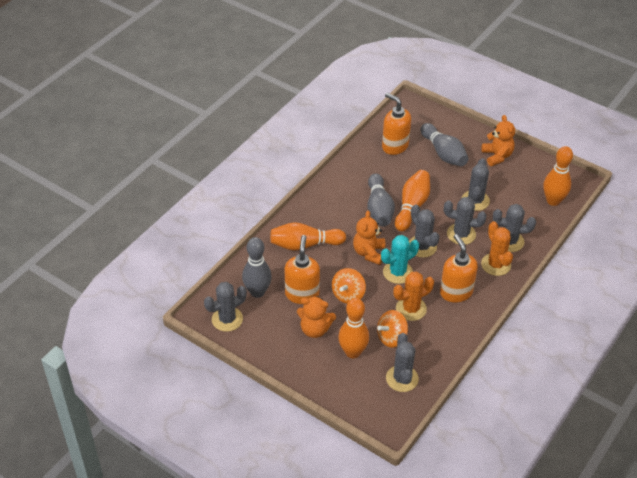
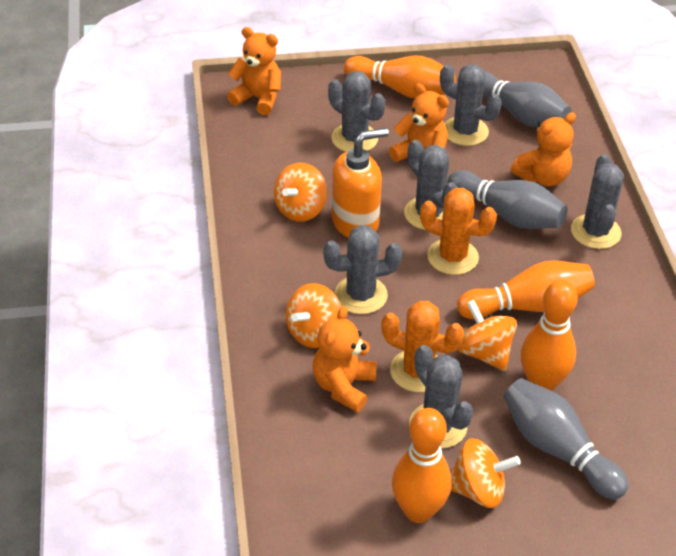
orange soap dispenser: [285,235,320,304] [382,93,411,155] [440,234,478,302] = 3 -> [332,128,389,238] = 1
orange spinning top: [332,268,366,304] [377,310,408,348] = 2 -> [274,163,327,222] [286,283,341,348] [451,439,521,508] [458,300,517,371] = 4
orange teddy bear: [297,296,336,338] [353,211,386,265] [482,115,515,166] = 3 -> [227,27,281,115] [313,306,377,412] [389,83,449,162] [511,112,576,187] = 4
turquoise cactus: [381,235,419,284] = 1 -> none = 0

